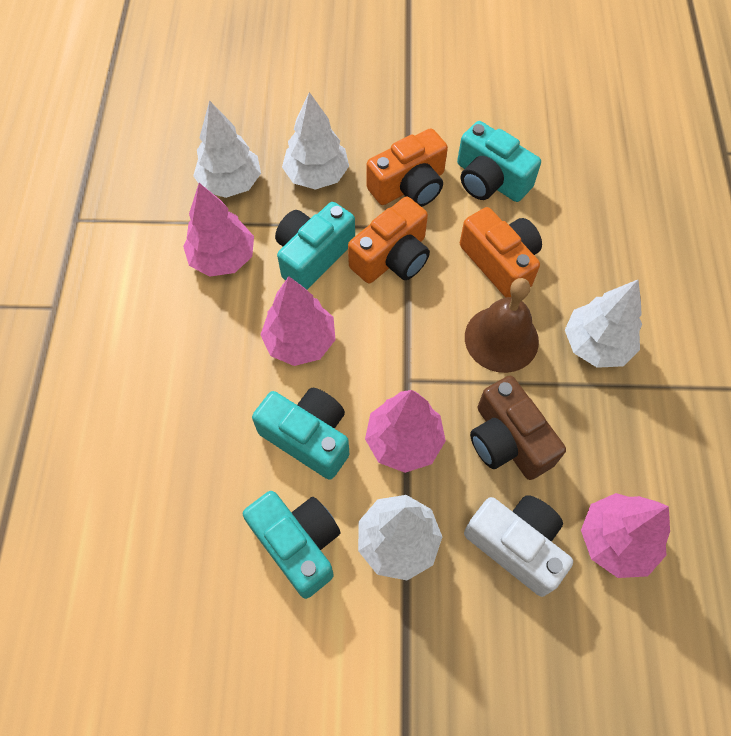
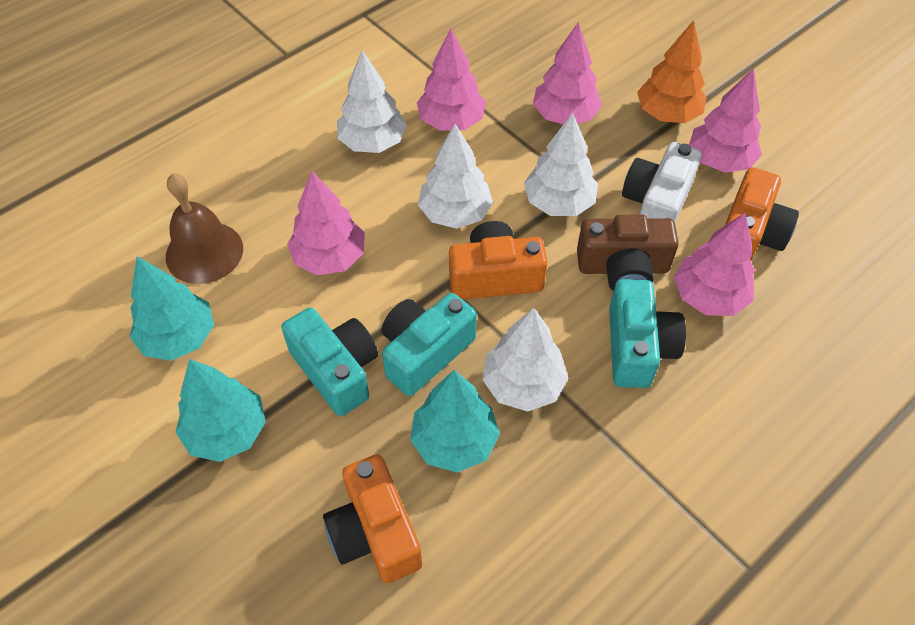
orange tree: none = 0 -> [637,20,707,123] = 1
pink tree: [183,183,254,277] [260,276,336,366] [365,390,446,473] [581,493,670,578] = 4 -> [287,171,365,276] [417,28,486,131] [533,23,602,124] [674,213,755,316] [689,68,762,173] = 5
turquoise camera: [243,491,341,599] [252,388,349,480] [275,202,355,290] [457,121,541,202] = 4 -> [281,307,378,416] [382,293,477,396] [609,279,686,388] = 3
turquoise tree: none = 0 -> [130,256,214,361] [176,359,266,462] [410,370,500,473] = 3

